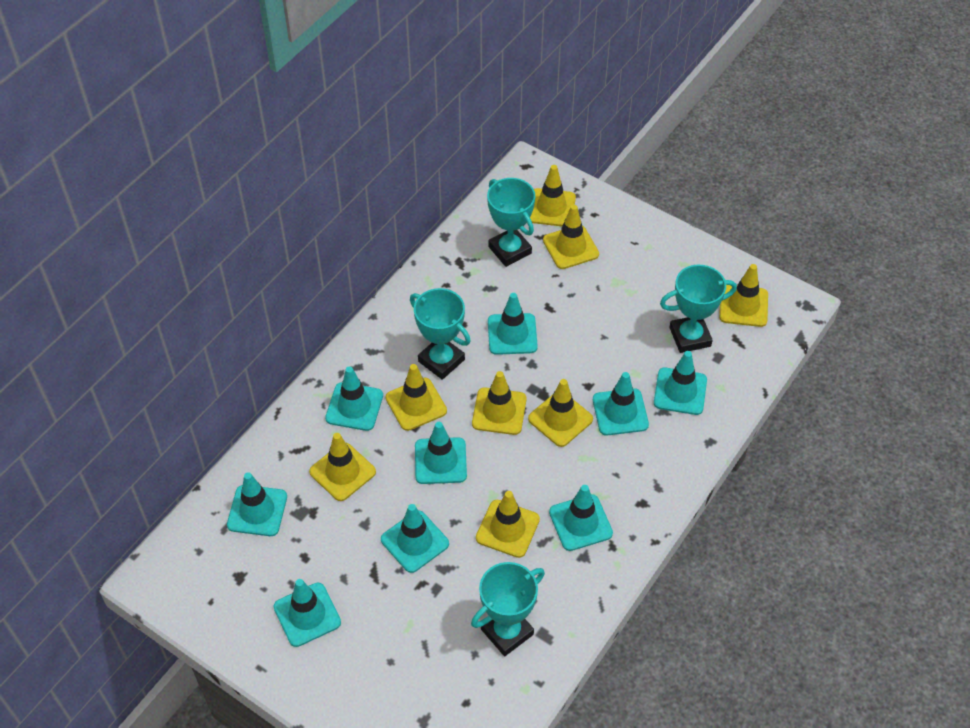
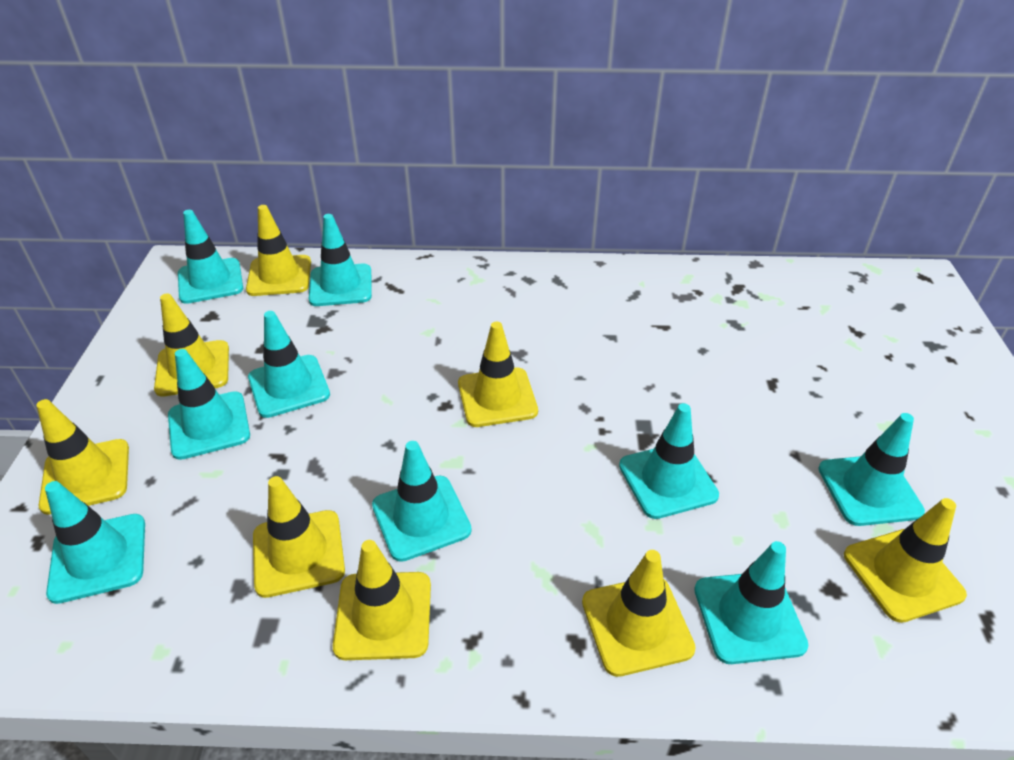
turquoise trophy: [410,288,471,380] [471,562,545,656] [487,178,535,267] [660,265,737,353] = 4 -> none = 0

